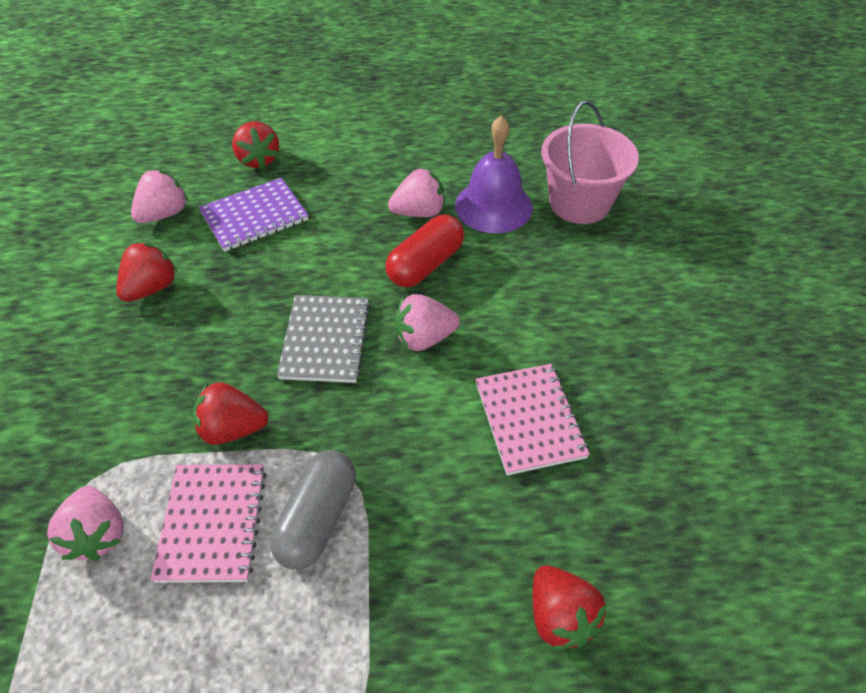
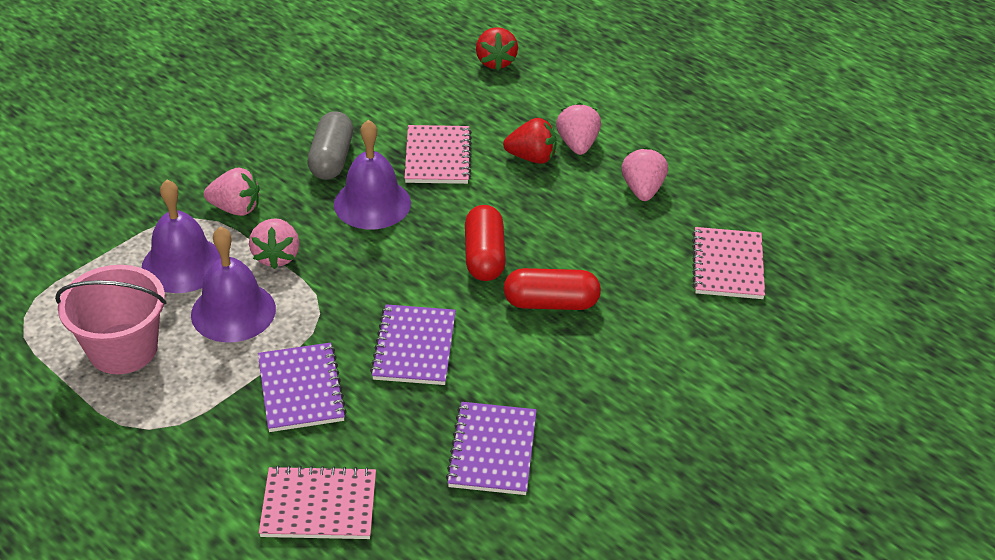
grey notebook: [277,295,370,383] = 1 -> none = 0
pink notebook: [151,464,267,583] [475,364,590,475] = 2 -> [259,465,376,539] [404,125,472,184] [692,227,765,299] = 3
purple bell: [455,115,533,233] = 1 -> [142,180,221,293] [191,226,276,343] [334,120,411,229] = 3
purple notebook: [199,178,309,252] = 1 -> [258,343,347,432] [370,304,456,385] [446,402,537,495] = 3
red capsule: [385,215,464,287] = 1 -> [465,205,506,281] [504,268,601,310] = 2
red strawberry: [116,242,178,302] [193,382,269,445] [232,121,279,169] [533,565,606,650] = 4 -> [476,27,518,70] [503,118,557,164] = 2

